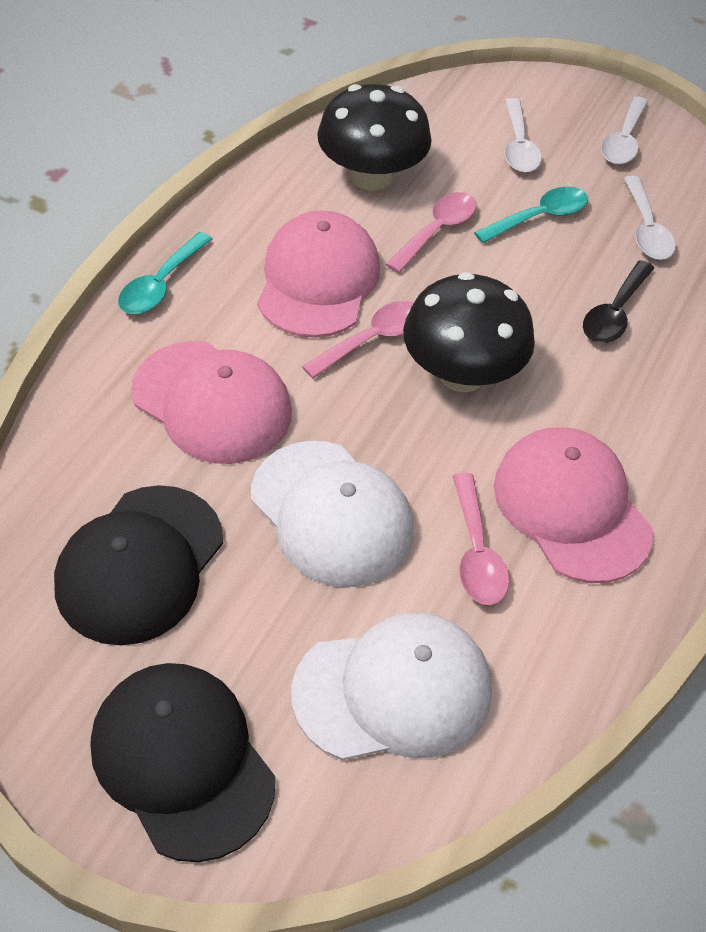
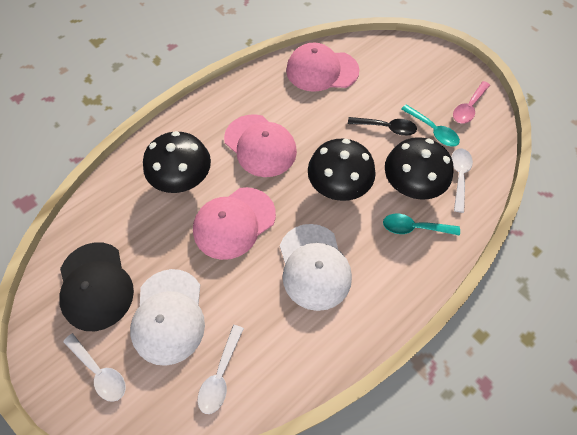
black cap: [54,485,223,645] [91,663,276,862] = 2 -> [59,242,134,331] = 1
black mushroom: [317,84,432,191] [403,272,535,392] = 2 -> [143,131,211,193] [308,139,376,201] [385,137,454,200] = 3
pink spoon: [302,301,414,378] [386,192,476,273] [453,473,509,605] = 3 -> [453,81,490,124] = 1

